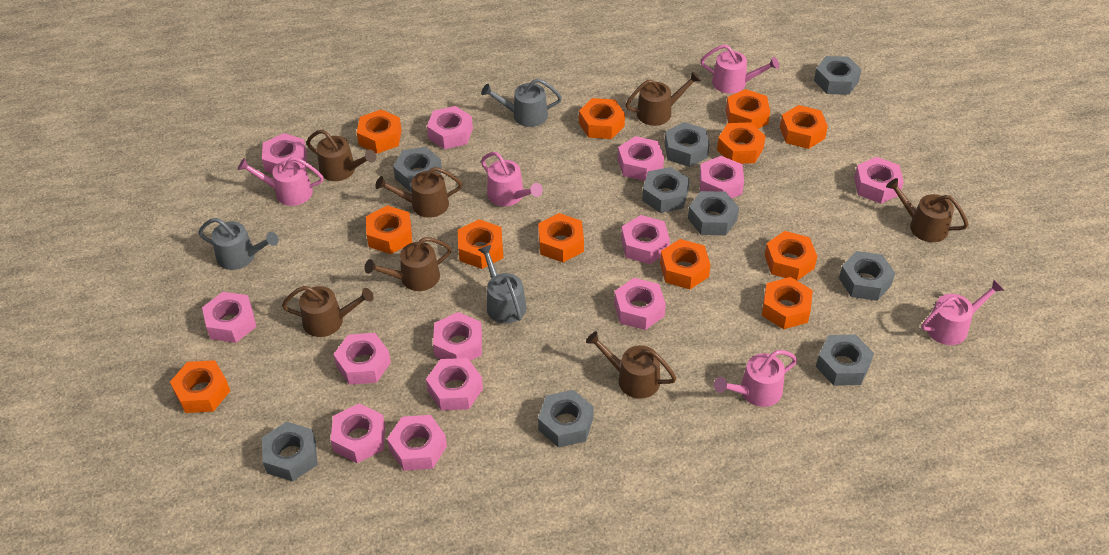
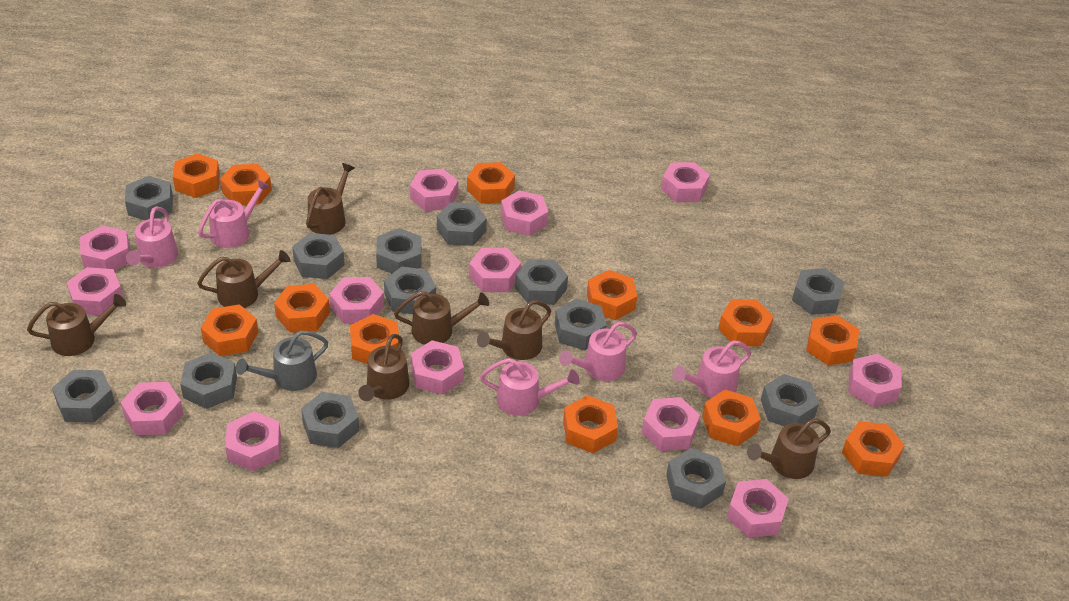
grey nut: [262,422,317,482] [393,147,442,191] [538,390,594,447] [642,167,689,213] [665,122,710,167] [688,191,739,235] [814,56,862,95] [816,334,874,386] [839,251,895,301] = 9 -> [52,370,115,422] [125,176,173,220] [180,353,237,409] [292,233,345,279] [301,392,359,448] [376,228,422,273] [384,266,436,314] [437,202,487,246] [515,259,568,305] [555,299,607,350] [666,448,726,509] [761,374,819,426] [792,268,845,315] = 13
grey watering can: [198,218,279,270] [478,245,526,324] [481,78,562,127] = 3 -> [236,331,328,391] = 1

